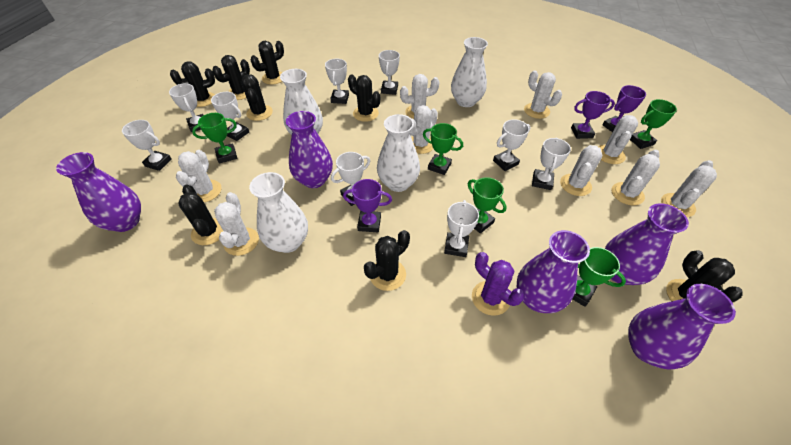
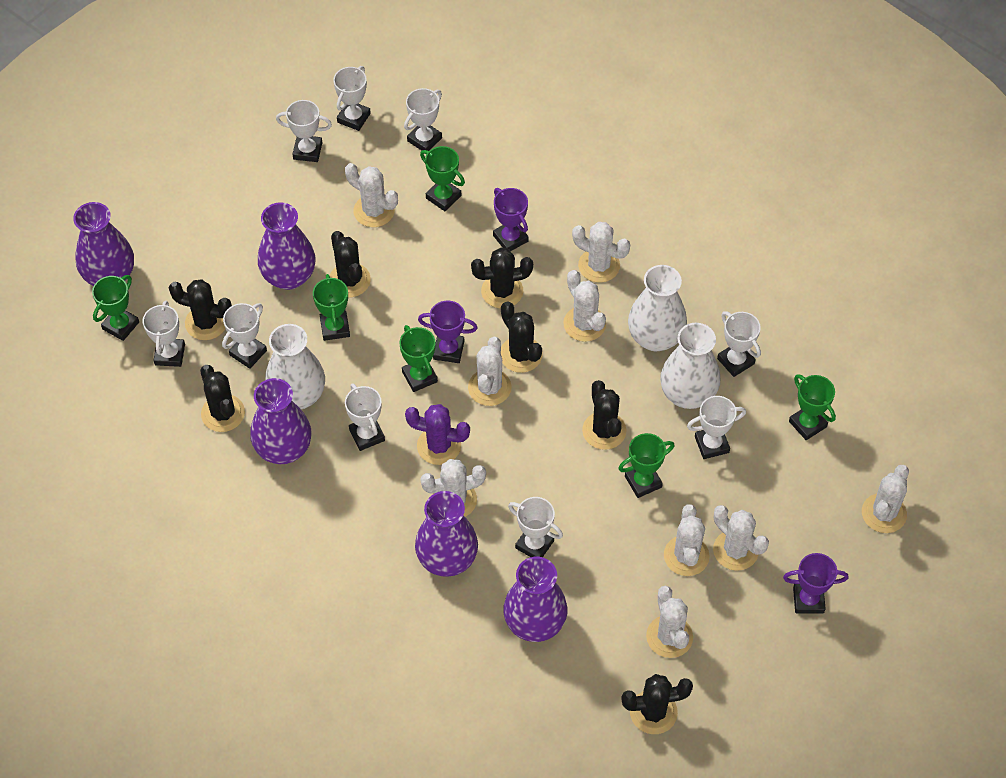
black cactus: [170,61,215,107] [178,184,223,245] [212,55,250,100] [241,74,273,121] [251,41,284,85] [348,74,380,122] [364,230,410,291] [666,250,743,303] = 8 -> [169,279,232,340] [200,365,245,432] [330,231,371,297] [471,248,533,309] [501,301,543,373] [582,380,626,450] [621,674,693,734] = 7
green trophy: [192,113,237,164] [423,123,463,175] [468,177,507,233] [573,247,626,307] [630,99,677,149] = 5 -> [92,275,139,341] [313,274,350,341] [399,325,438,392] [420,146,465,211] [618,433,674,498] [789,374,836,440] = 6
white vase: [249,172,308,253] [280,69,323,135] [377,114,420,192] [451,37,488,107] = 4 -> [265,324,325,409] [628,265,687,351] [660,323,720,409] = 3

